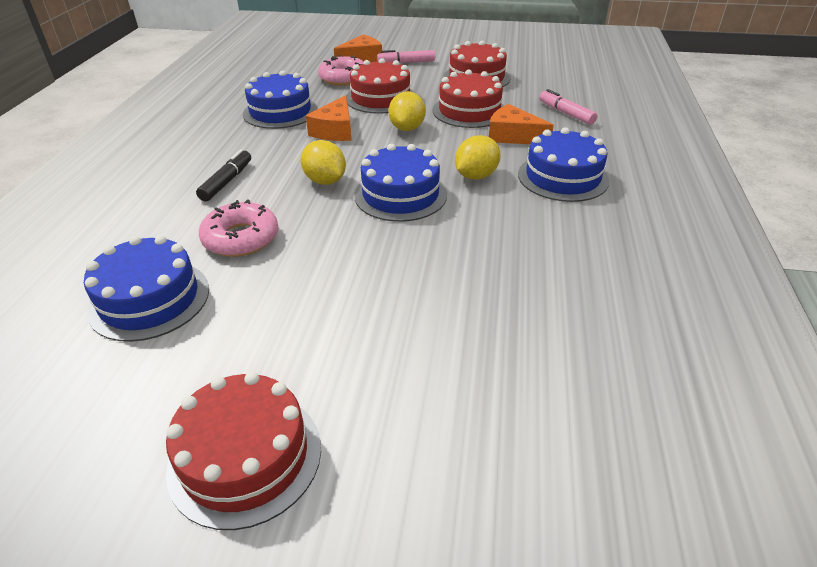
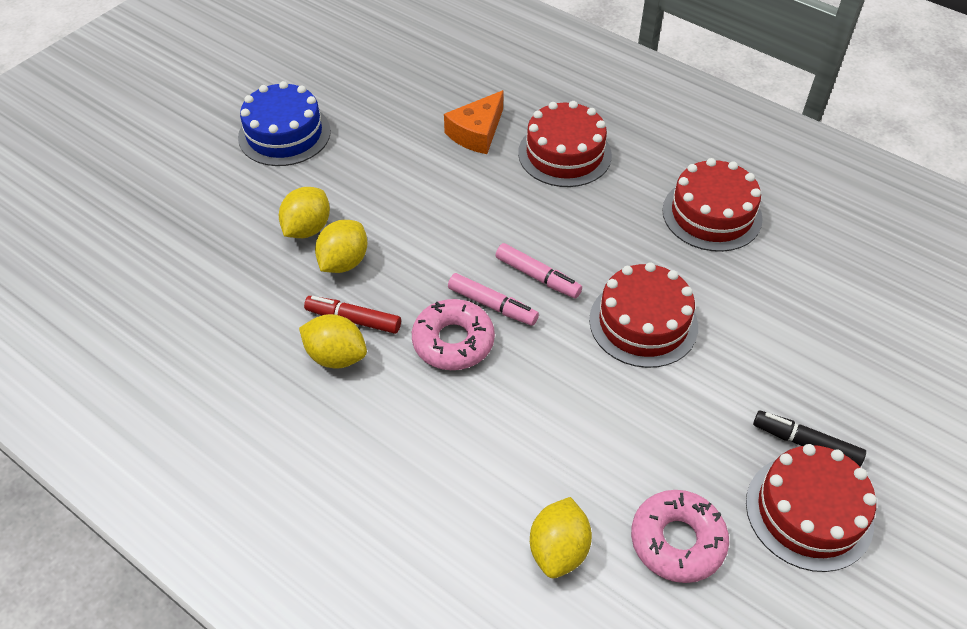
blue cake: [84,235,209,342] [243,71,318,129] [354,144,447,222] [518,127,609,202] = 4 -> [238,81,331,166] = 1
orange cheese: [306,95,352,141] [334,35,382,62] [489,104,554,144] = 3 -> [444,90,504,154] = 1
red marker: none = 0 -> [304,296,401,334] = 1
yellow lemon: [301,140,346,185] [389,91,426,131] [455,135,501,180] = 3 -> [279,187,330,238] [299,314,367,368] [315,220,368,273] [530,497,592,578] = 4

